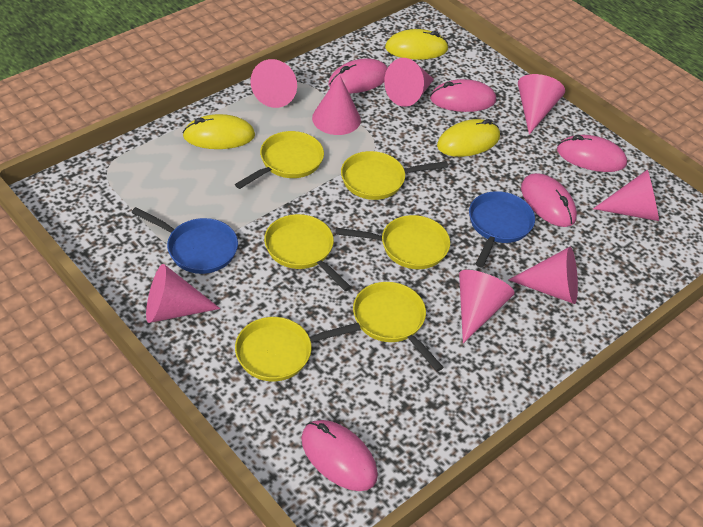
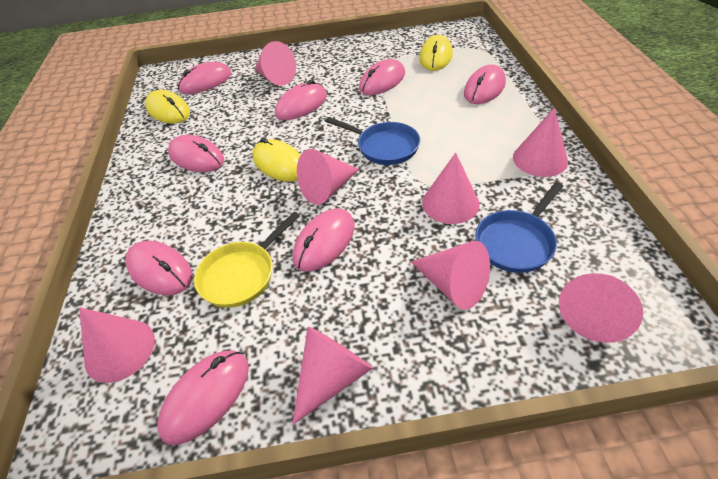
pink mouse: [301,420,378,491] [328,59,388,93] [430,79,496,112] [521,173,577,227] [557,135,627,172] = 5 -> [126,241,193,295] [157,350,249,445] [168,135,224,172] [178,62,232,94] [275,79,327,120] [293,208,355,272] [359,59,405,95] [464,65,506,104] = 8
yellow pan: [235,131,324,189] [235,317,361,381] [264,214,351,291] [335,215,450,269] [341,151,448,200] [353,282,444,372] = 6 -> [194,212,300,308] = 1

